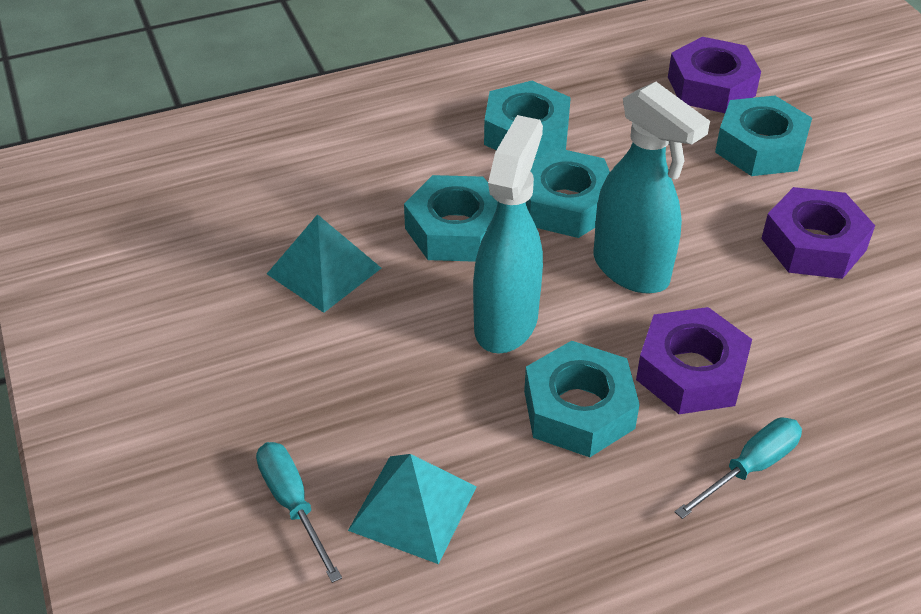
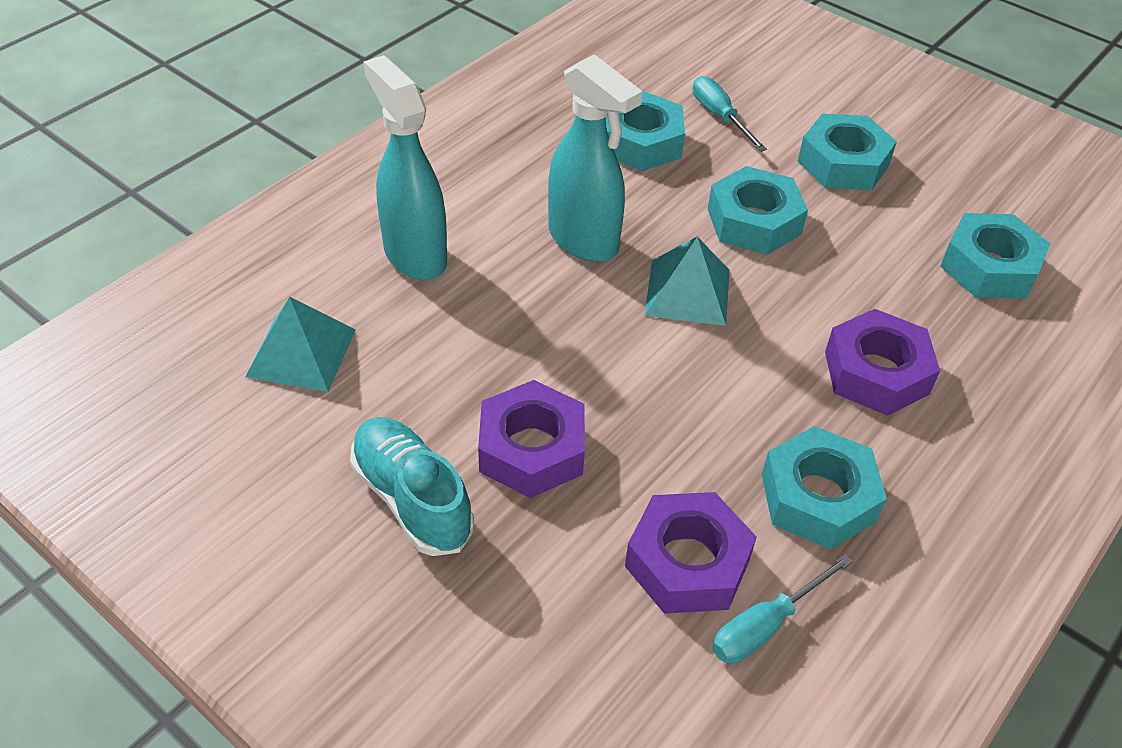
turquoise shoe: none = 0 -> [350,417,474,556] = 1

